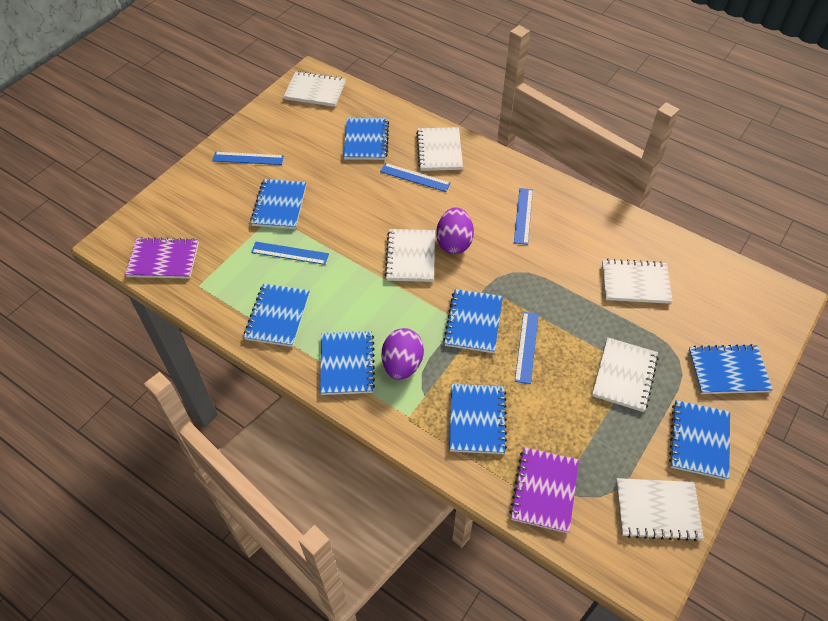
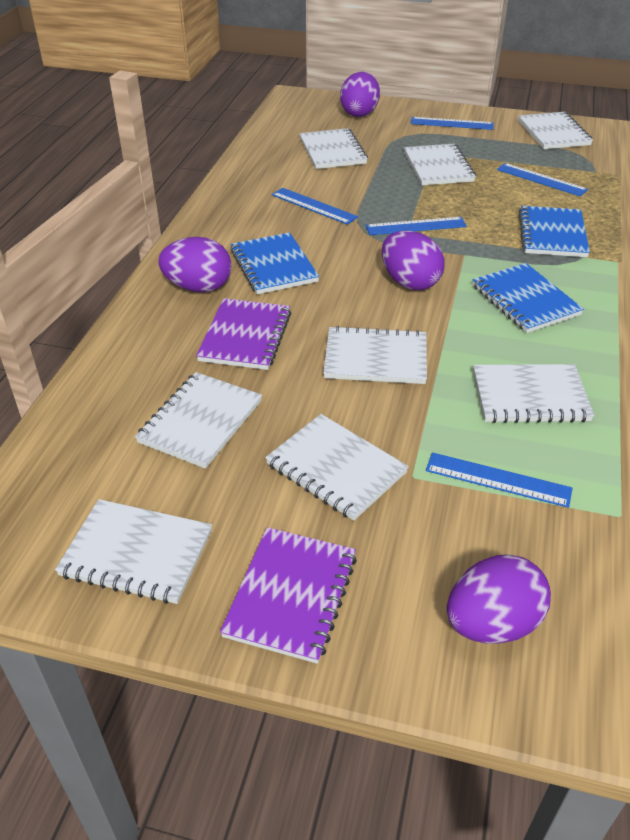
blue notebook: [244,283,310,347] [250,179,306,229] [320,331,375,395] [343,118,389,160] [443,289,503,353] [449,384,507,454] [669,400,730,480] [688,344,773,394] = 8 -> [231,232,319,294] [472,263,584,333] [519,206,590,257] = 3
purple egg: [382,328,424,380] [436,207,474,254] = 2 -> [158,237,231,292] [340,71,380,117] [382,230,445,290] [447,554,551,644] = 4
white notebook: [284,71,346,107] [385,229,435,282] [416,127,463,171] [592,337,659,412] [602,259,673,304] [616,478,704,541] = 6 -> [55,499,212,604] [135,372,262,469] [265,414,409,521] [299,128,368,169] [323,326,427,384] [404,144,476,185] [473,364,594,423] [518,112,593,149] = 8

